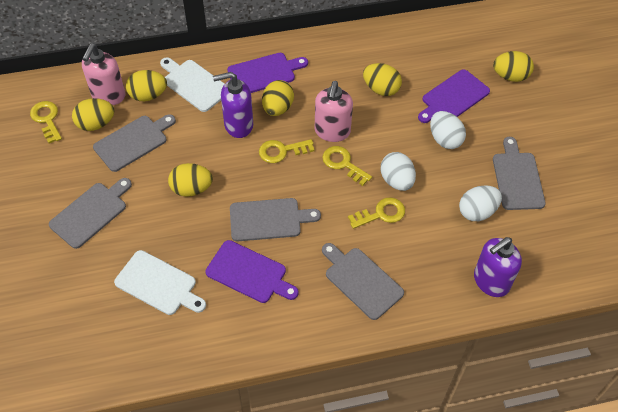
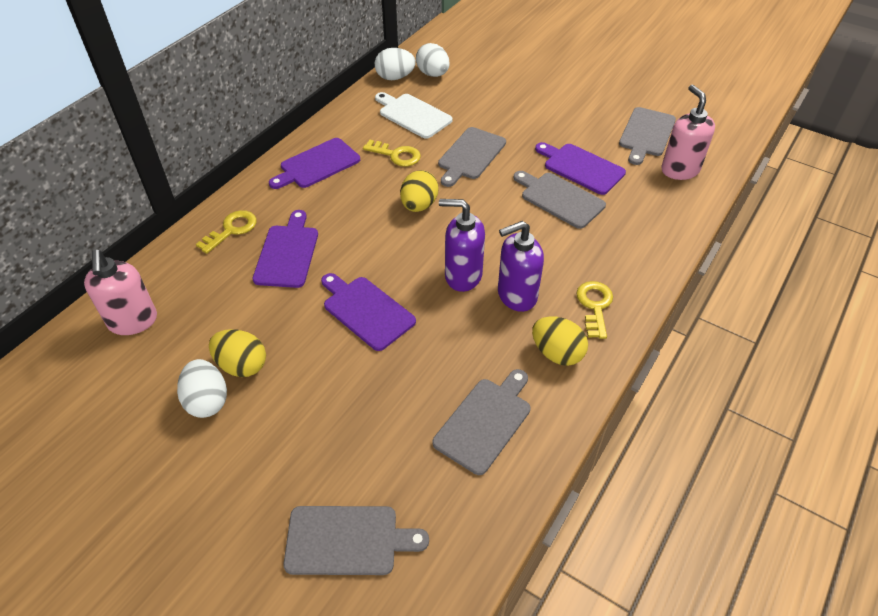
purple cutting board: [206,240,299,303] [227,53,308,93] [418,69,490,123] = 3 -> [253,210,318,288] [269,138,360,189] [321,273,416,351] [535,142,626,195] = 4
white cutting board: [114,250,206,315] [160,57,225,112] = 2 -> [375,92,453,139] = 1
yellow egg: [72,98,115,131] [126,70,167,101] [168,163,213,197] [262,80,294,116] [363,63,402,96] [493,51,534,82] = 6 -> [209,329,266,377] [400,170,439,212] [532,316,588,366] = 3
yellow key: [30,101,62,143] [259,139,314,163] [322,146,372,186] [348,197,405,229] = 4 -> [196,210,257,254] [363,140,421,166] [576,281,613,339] = 3

